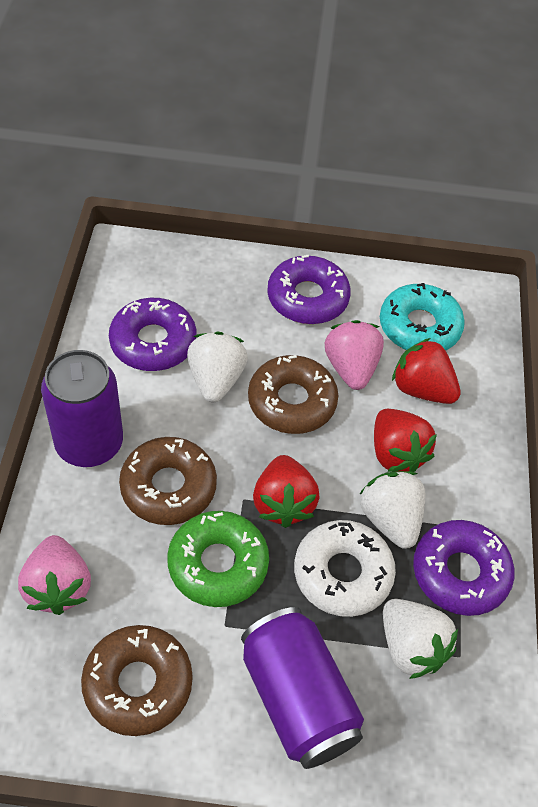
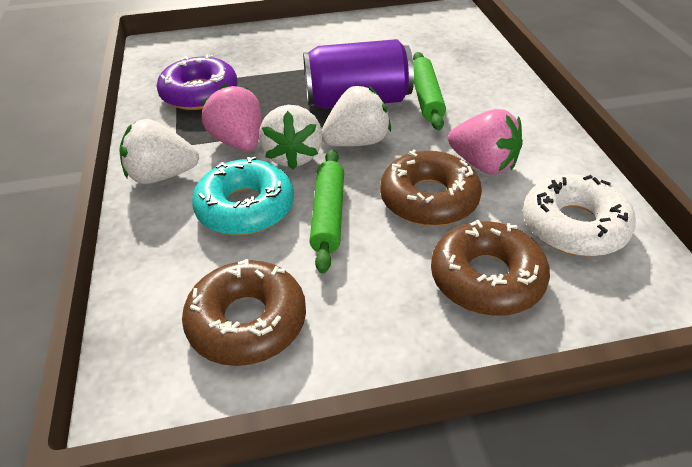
green donut: [167,511,269,607] = 1 -> none = 0
green rolling pin: none = 0 -> [309,149,344,274] [413,52,446,130] = 2
purple can: [41,350,123,467] [241,607,364,769] = 2 -> [303,39,414,109] = 1
purple donut: [109,298,197,371] [267,255,351,324] [413,520,514,616] = 3 -> [157,55,237,110] = 1
red strawberry: [253,455,320,528] [374,409,437,472] [392,338,461,404] = 3 -> none = 0

